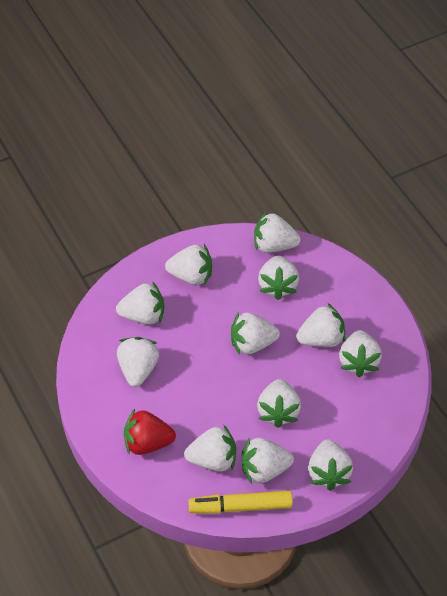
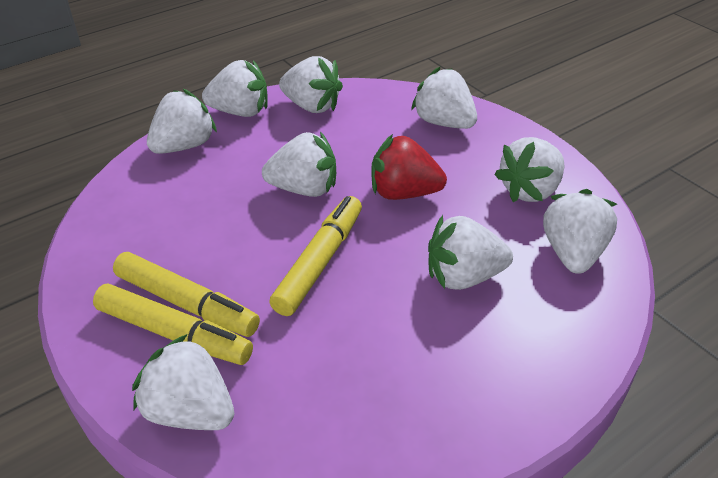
white strawberry: [116,281,164,325] [117,337,159,387] [165,244,212,285] [184,424,236,471] [231,312,280,355] [242,437,294,484] [254,211,300,253] [257,379,301,428] [258,255,299,300] [296,304,345,347] [308,440,353,491] [339,330,382,377] = 12 -> [132,334,234,430] [147,89,217,154] [202,60,268,117] [262,132,336,197] [279,56,343,113] [411,67,477,129] [428,215,513,290] [494,137,564,202] [543,189,617,274] = 9
yellow marker: [188,491,293,514] = 1 -> [93,283,253,365] [113,252,260,337] [269,196,362,316] = 3

